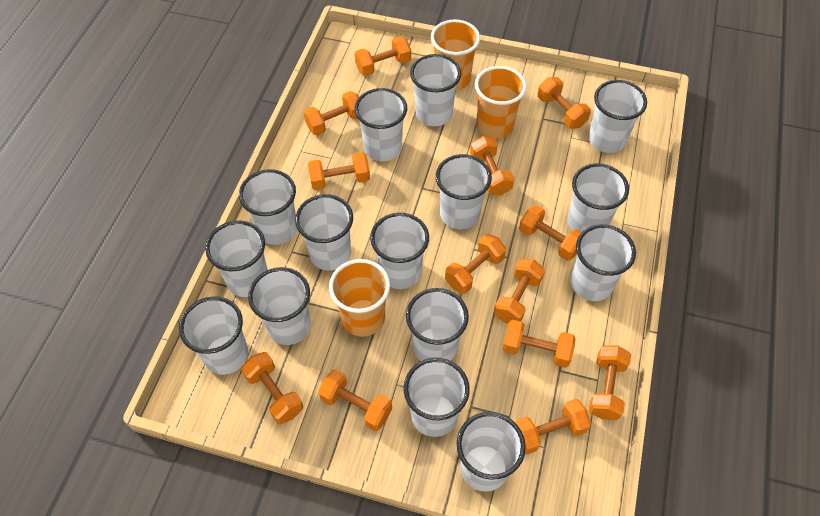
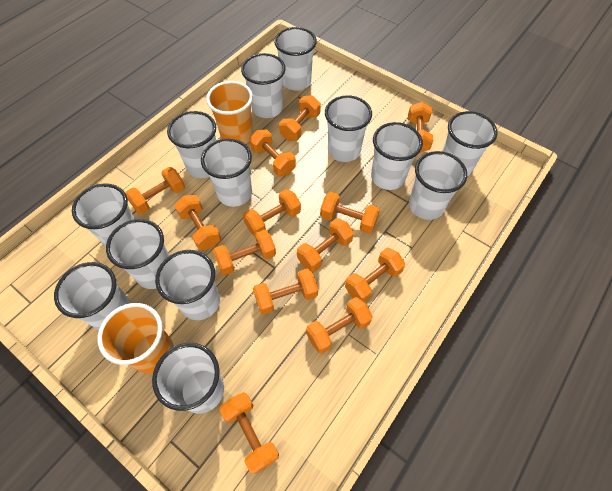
orange cup: [329,259,390,337] [431,19,480,91] [475,66,527,139] = 3 -> [98,303,174,374] [206,81,253,144] = 2
white cup: [179,296,248,375] [205,220,268,297] [239,169,297,245] [248,267,311,345] [295,194,353,271] [355,88,407,161] [370,213,429,289] [403,358,470,437] [406,288,469,361] [410,54,461,126] [436,154,492,229] [456,412,526,492] [567,163,629,232] [571,224,636,301] [588,80,647,153] = 15 -> [54,262,131,330] [72,183,135,247] [106,219,170,289] [152,343,224,414] [155,250,220,320] [167,111,216,178] [201,138,252,207] [241,53,286,118] [274,27,317,91] [325,95,372,162] [371,122,423,190] [409,151,467,220] [442,111,498,176] = 13

